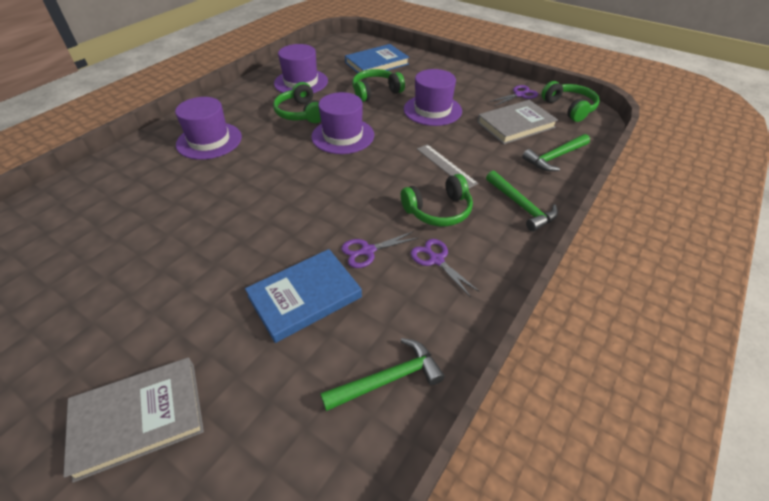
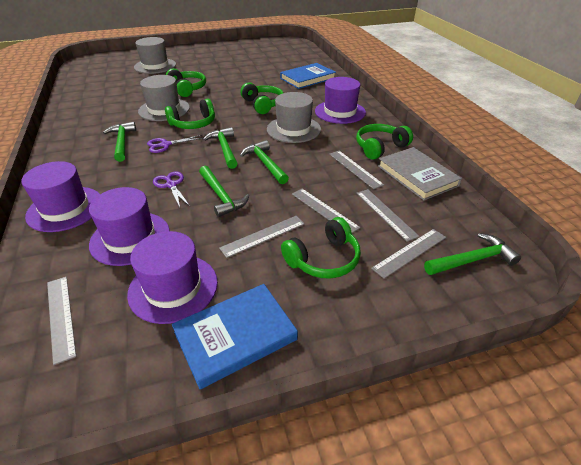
green hammer: [320,338,445,411] [486,170,558,232] [522,134,590,171] = 3 -> [103,122,136,162] [199,166,249,217] [203,127,238,169] [240,140,289,184] [424,233,521,275] = 5
green headphones: [273,82,321,123] [352,69,405,102] [401,174,473,226] [541,81,600,122] = 4 -> [165,99,215,129] [166,68,206,97] [240,82,284,114] [281,217,361,278] [356,124,413,160] = 5
grey book: [63,357,204,483] [477,100,558,144] = 2 -> [378,147,462,201] = 1
grey hat: none = 0 -> [134,37,176,74] [138,75,190,121] [267,92,321,143] = 3
grey ruler: [417,144,478,189] = 1 -> [47,277,76,365] [219,216,305,258] [292,189,360,233] [329,151,384,189] [356,189,420,242] [371,229,446,279] = 6
purple scissors: [341,231,418,268] [411,239,480,297] [489,85,538,106] = 3 -> [147,135,203,153] [153,171,190,208] = 2

